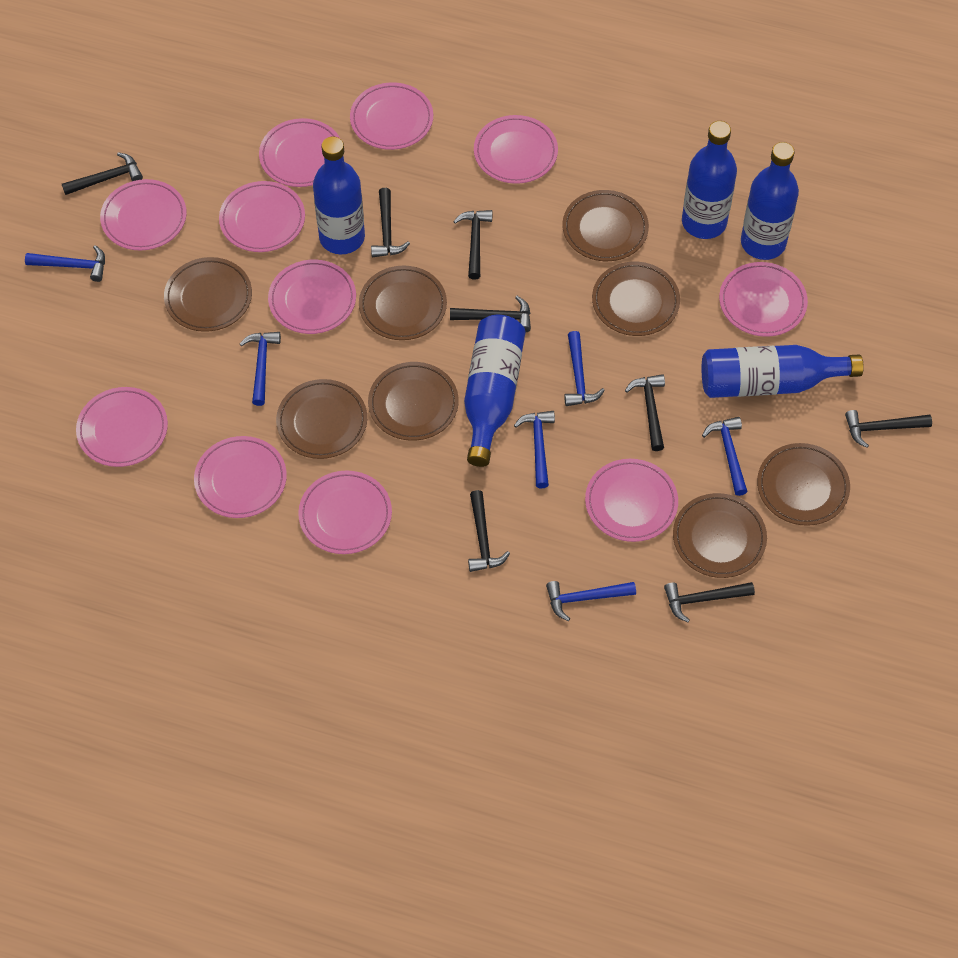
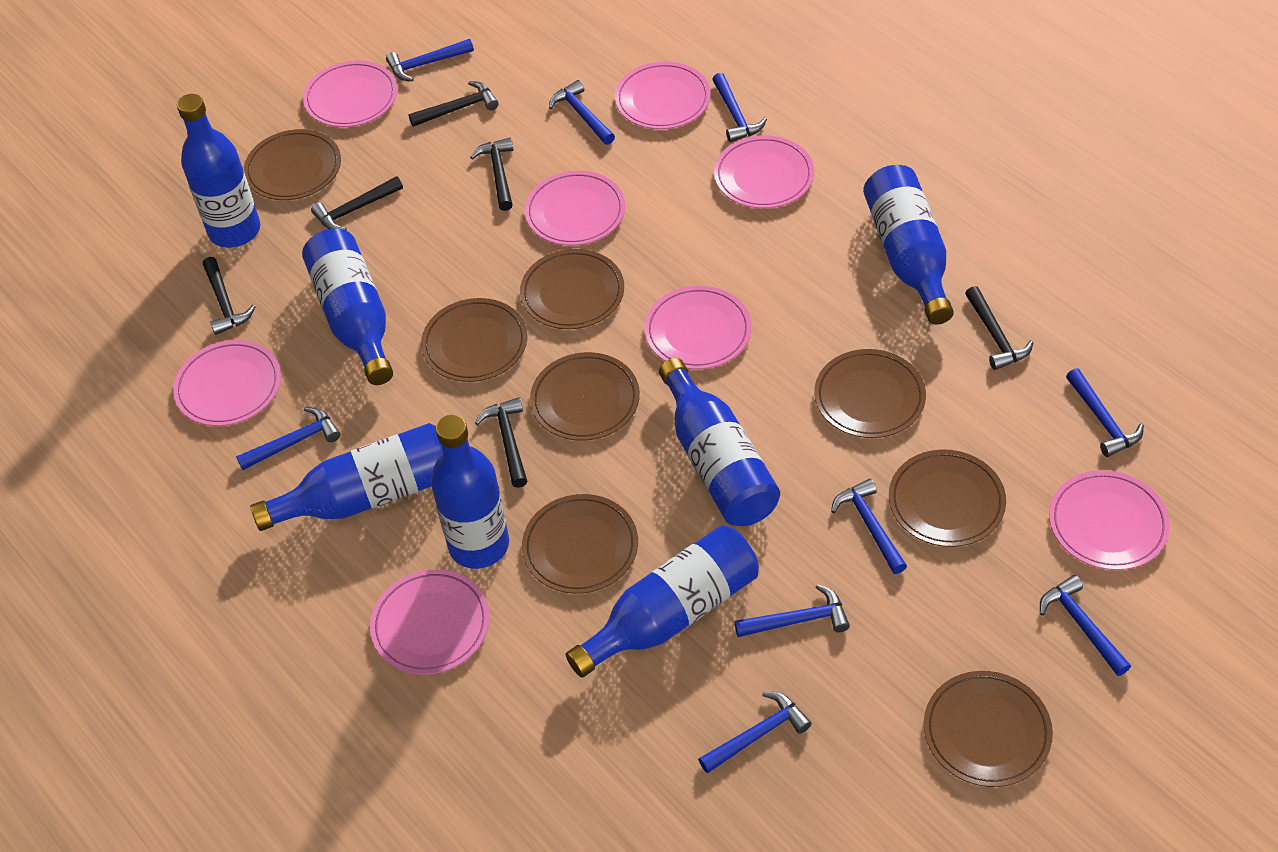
black hammer: [62,153,143,195] [371,188,410,257] [450,296,531,332] [453,210,492,280] [468,490,510,572] [625,374,665,451] [664,582,755,622] [845,410,932,448] = 8 -> [203,257,255,335] [311,176,403,230] [408,81,499,127] [470,137,514,211] [475,397,527,488] [965,286,1033,370] = 6
blue bottle: [313,136,365,254] [464,315,525,467] [682,121,737,239] [702,345,864,398] [741,142,799,260] = 5 -> [177,94,260,248] [250,423,443,531] [302,229,393,385] [431,415,509,569] [566,525,759,678] [659,358,780,526] [863,165,954,325] = 7
blue hammer: [25,245,105,282] [240,332,281,406] [514,411,555,488] [546,581,636,621] [564,331,605,406] [702,417,748,496] = 6 -> [236,407,340,470] [386,39,474,81] [549,80,615,145] [698,692,812,774] [712,73,767,142] [734,584,850,637] [831,479,907,574] [1040,575,1131,676] [1066,368,1144,457] = 9
pink plate: [76,387,168,467] [100,179,187,250] [194,436,287,518] [219,181,305,252] [259,118,340,187] [268,260,356,334] [298,471,392,554] [350,82,433,150] [474,115,558,184] [585,459,678,542] [719,262,808,337] = 11 -> [173,340,281,426] [303,60,398,127] [370,569,490,674] [525,171,625,246] [615,62,711,129] [645,286,752,369] [714,135,814,208] [1049,470,1170,570] = 8

